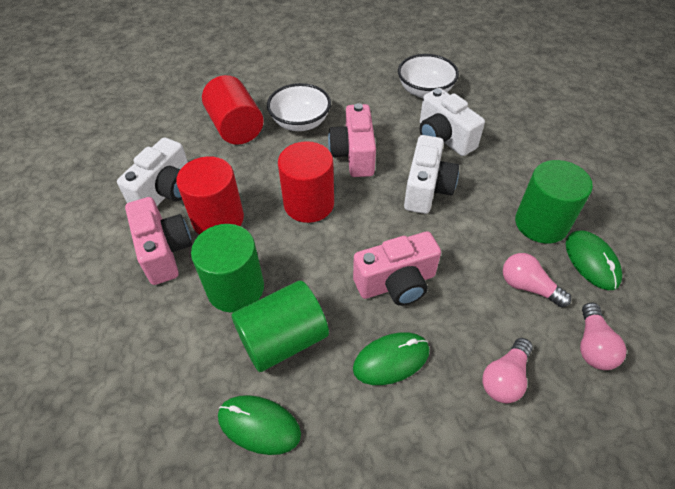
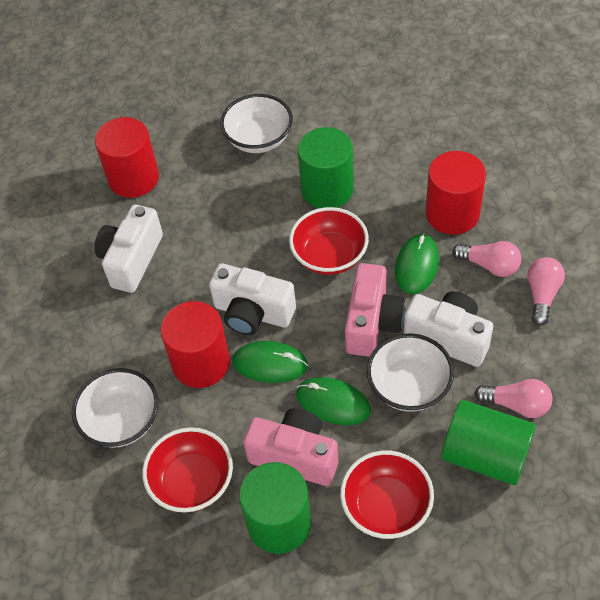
pink camera: [125,197,192,285] [328,103,376,177] [353,231,441,306] = 3 -> [243,408,338,486] [345,263,405,357] = 2
red bowl: none = 0 -> [142,427,233,512] [289,207,369,275] [340,450,434,539] = 3
white bowl: [267,83,331,131] [398,54,459,98] = 2 -> [72,368,159,448] [220,94,293,153] [367,334,454,412] = 3

